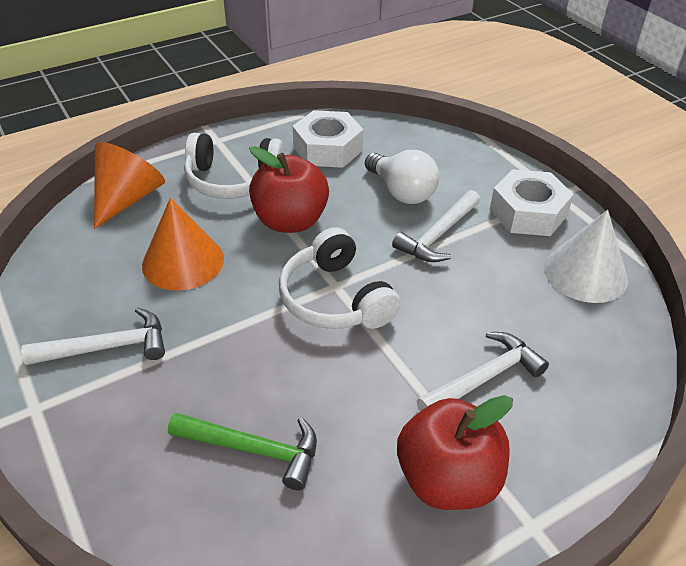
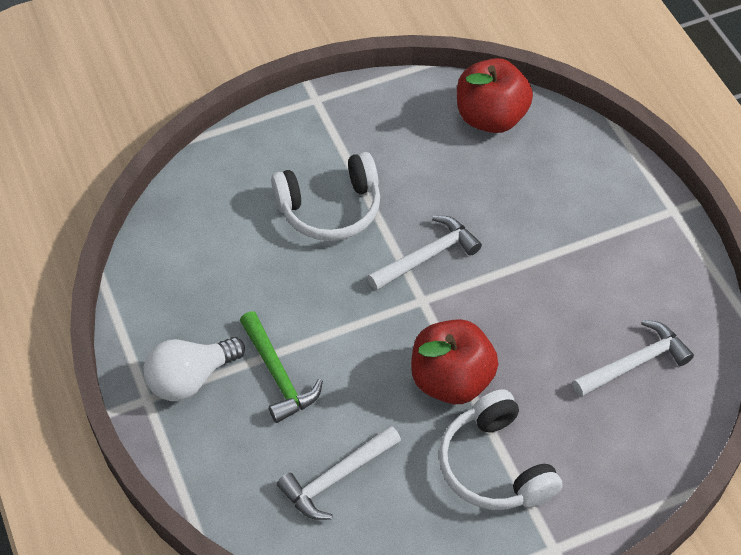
orange cone: [94,142,165,229] [142,198,224,290] = 2 -> none = 0
white cone: [544,210,628,303] = 1 -> none = 0
white nut: [293,110,363,168] [490,169,574,236] = 2 -> none = 0

